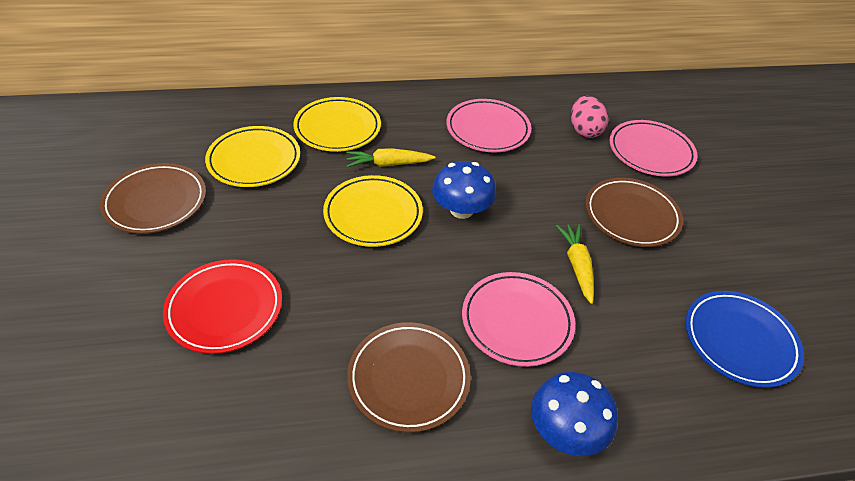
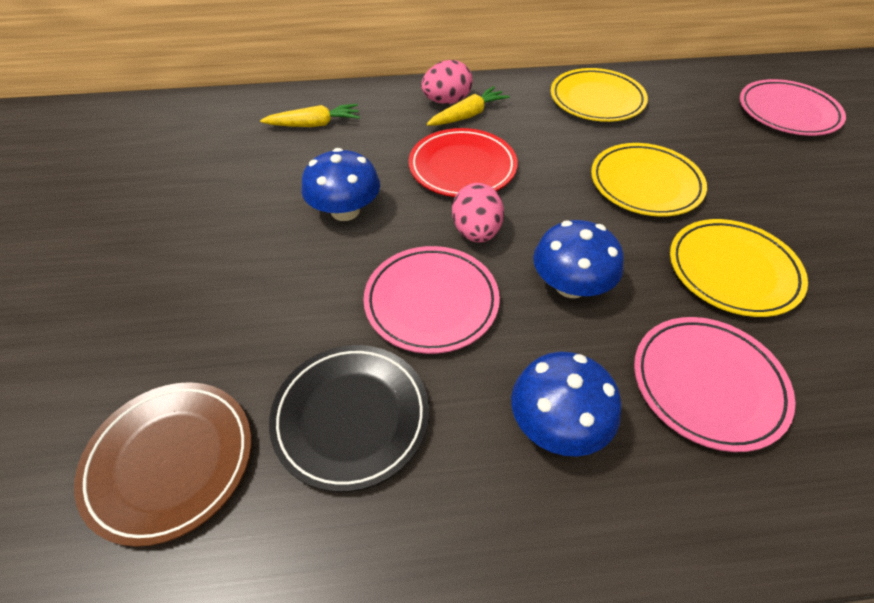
black plate: none = 0 -> [269,345,429,492] = 1
blue mushroom: [432,161,496,219] [531,372,618,456] = 2 -> [301,148,380,221] [511,352,622,457] [533,220,624,298] = 3
blue plate: [685,291,804,388] = 1 -> none = 0
brown plate: [100,163,206,234] [347,322,471,433] [585,178,683,247] = 3 -> [74,382,251,547] = 1
pink egg: [571,96,608,138] = 1 -> [421,60,473,104] [452,183,504,243] = 2

